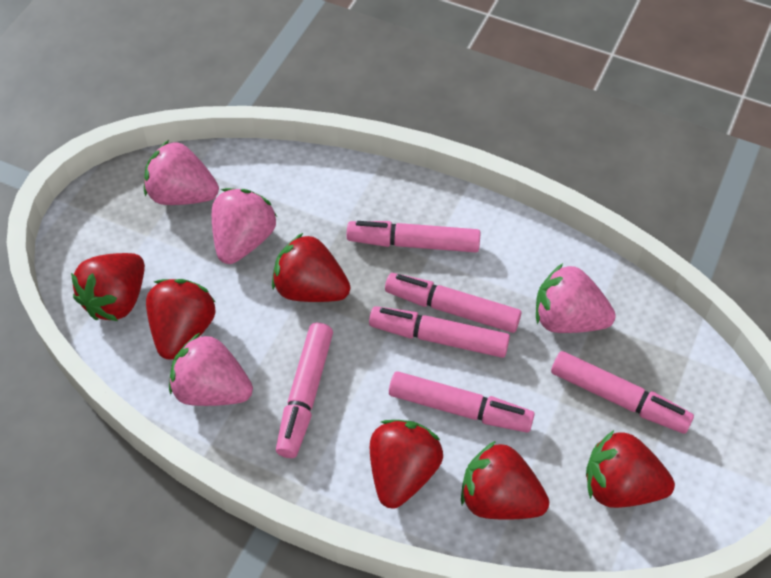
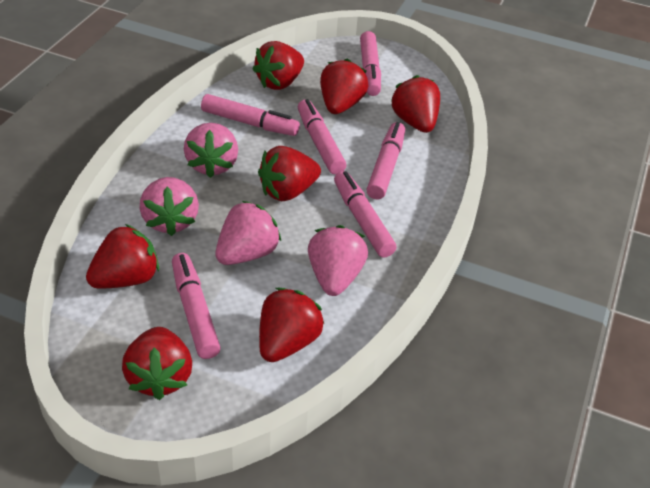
red strawberry: [71,253,145,321] [146,279,216,360] [272,233,350,302] [370,420,443,509] [461,441,549,520] [586,430,675,508] = 6 -> [86,224,159,289] [122,327,192,400] [253,41,304,90] [258,146,321,201] [259,288,324,362] [320,59,368,114] [391,75,440,133] = 7

